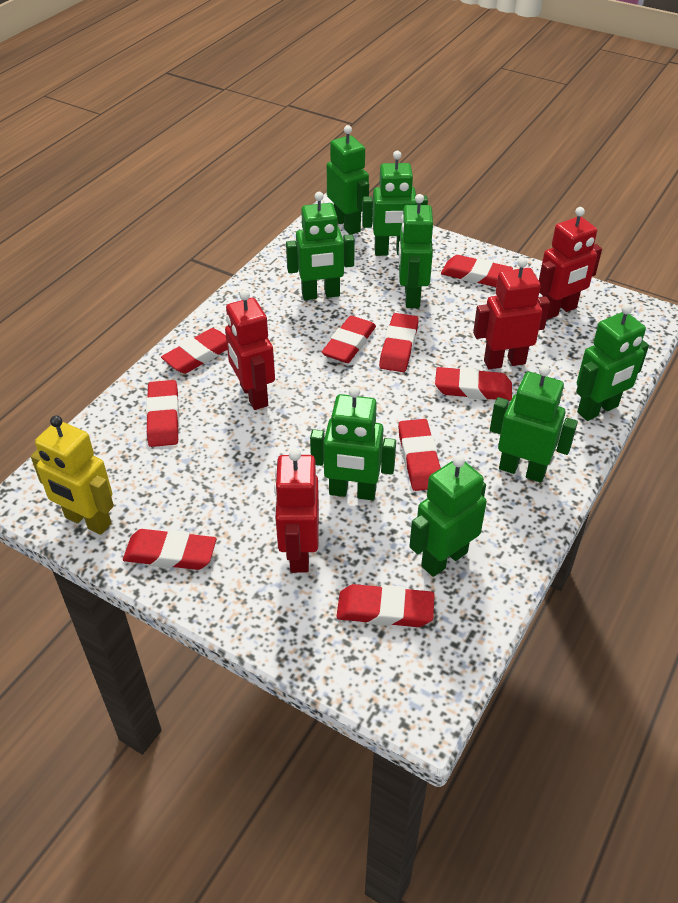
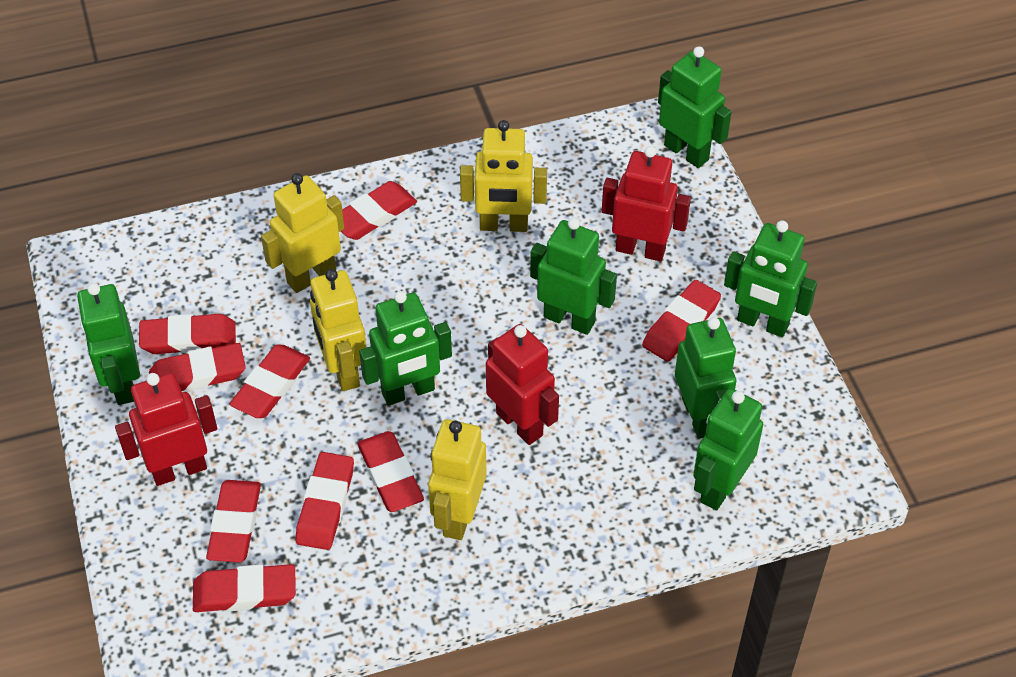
green robot: [286,192,355,300] [310,386,396,500] [327,125,369,235] [362,151,428,256] [399,194,433,308] [410,455,487,577] [490,365,578,483] [576,304,649,421] = 8 -> [77,283,140,405] [359,291,452,406] [530,218,617,335] [658,46,732,168] [675,317,736,439] [693,388,763,510] [724,220,817,337] = 7
red robot: [225,290,275,410] [274,449,319,573] [473,257,550,369] [539,207,602,319] = 4 -> [115,373,217,486] [486,324,559,445] [602,146,691,261] = 3
yellow robot: [31,415,114,535] = 1 -> [261,173,344,293] [310,269,366,391] [428,419,487,540] [460,120,547,232] = 4

